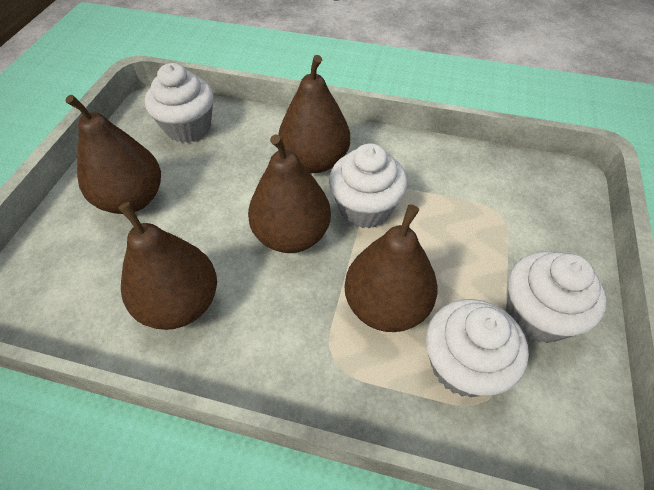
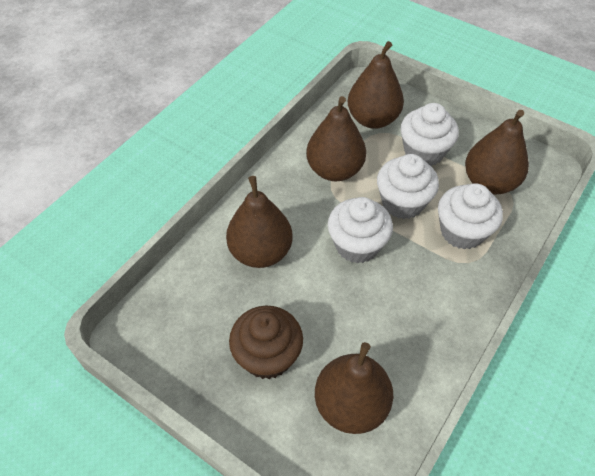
brown cupcake: none = 0 -> [229,306,303,379] = 1

